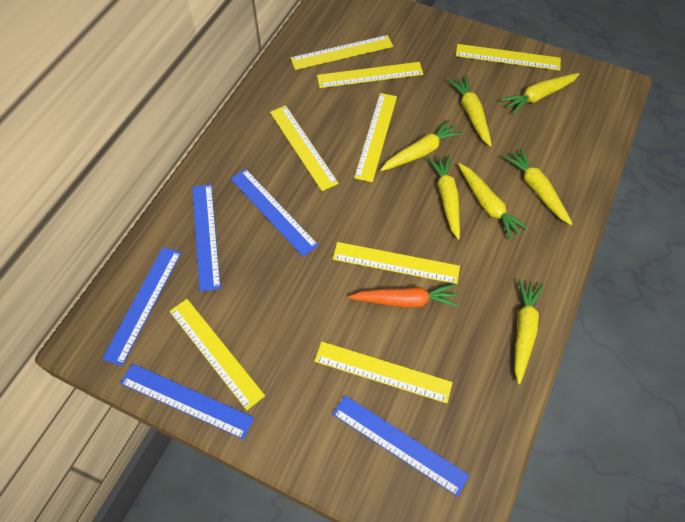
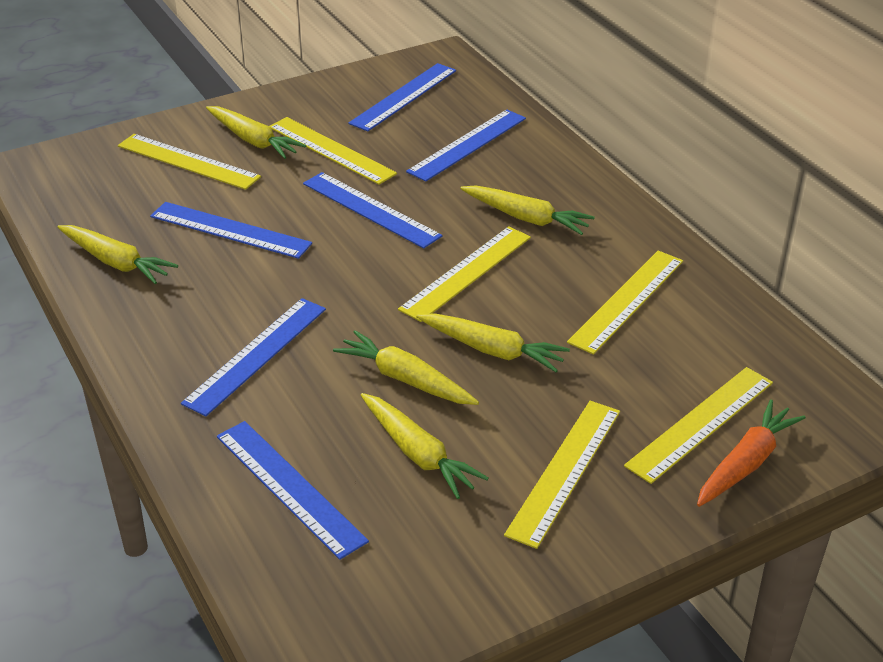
blue ruler: [102,247,181,366] [120,363,254,439] [192,184,221,292] [230,169,319,257] [332,395,470,497] = 5 -> [150,202,312,259] [181,298,326,416] [217,421,369,560] [303,172,442,249] [348,63,456,131] [406,109,526,182] = 6
yellow carrot: [380,120,463,171] [428,155,460,240] [448,75,492,147] [458,163,530,241] [501,73,579,114] [503,148,572,225] [514,279,544,384] = 7 -> [57,225,178,284] [206,106,306,159] [333,330,479,405] [361,393,489,499] [416,313,570,372] [460,185,595,235] = 6
yellow ruler: [169,299,265,410] [270,105,339,191] [291,35,393,70] [314,342,453,403] [317,62,423,88] [333,242,460,284] [354,93,397,182] [456,44,561,71] = 8 -> [118,134,261,190] [270,117,397,185] [398,226,531,322] [504,401,620,549] [567,251,683,355] [624,367,773,484] = 6

